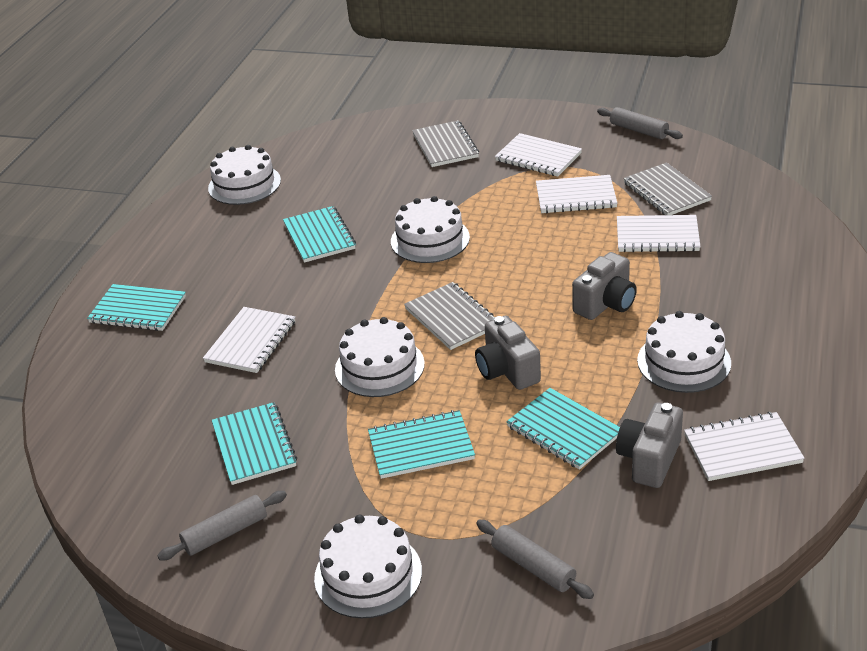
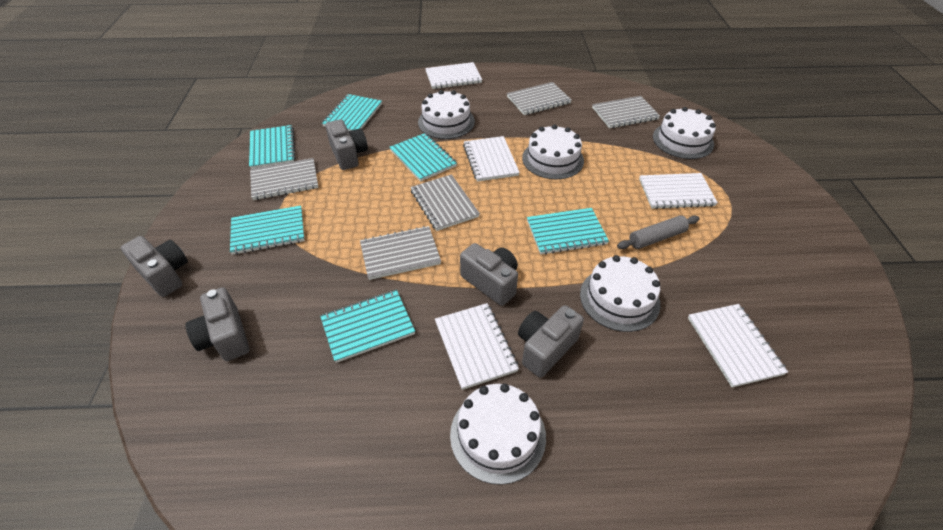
grey camera: [475,316,541,390] [572,252,637,320] [616,402,683,488] = 3 -> [121,236,188,297] [185,287,249,361] [325,119,368,170] [460,243,518,306] [518,305,584,378] = 5
grey notebook: [404,282,495,350] [412,121,479,167] [623,162,712,215] = 3 -> [250,158,318,200] [360,226,441,280] [410,174,480,231] [507,82,571,115] [592,96,660,128] = 5
grey rolling pin: [157,491,287,560] [476,520,594,599] [597,107,683,139] = 3 -> [617,215,700,249] = 1
turquoise notebook: [87,284,186,331] [212,402,297,485] [283,206,356,263] [368,410,475,479] [506,388,620,470] = 5 -> [230,206,305,255] [249,125,295,169] [320,290,415,363] [322,94,382,131] [390,133,457,182] [527,208,609,255] = 6

